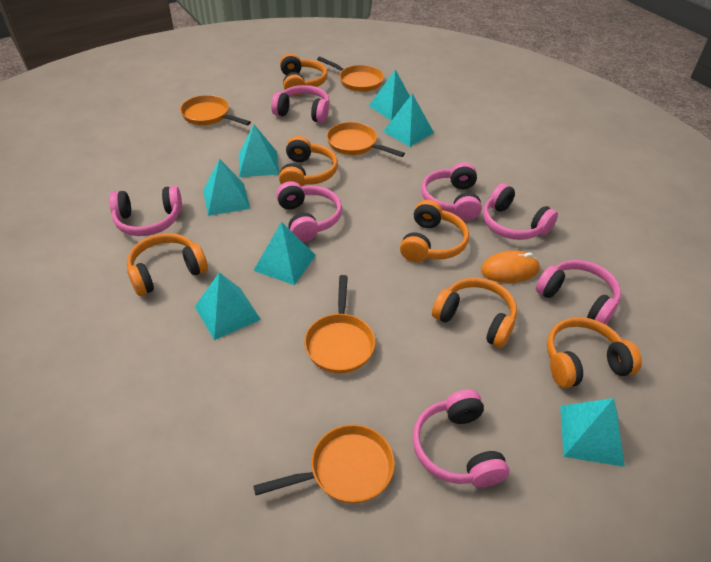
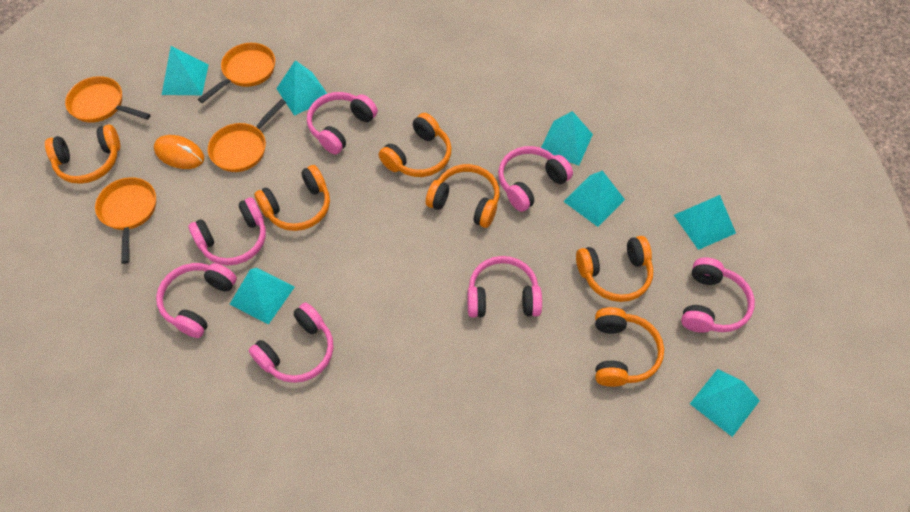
orange pan: [180,95,251,125] [253,424,395,504] [304,275,375,373] [317,57,384,92] [327,122,405,157] = 5 -> [65,76,151,123] [95,177,156,264] [198,43,275,103] [208,99,286,172] = 4

